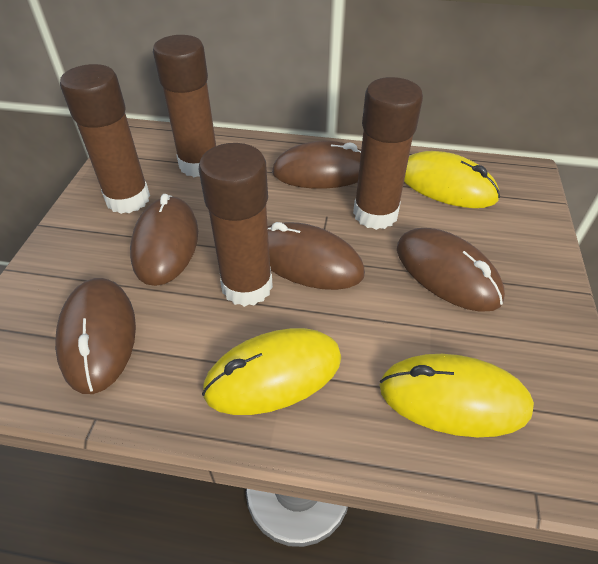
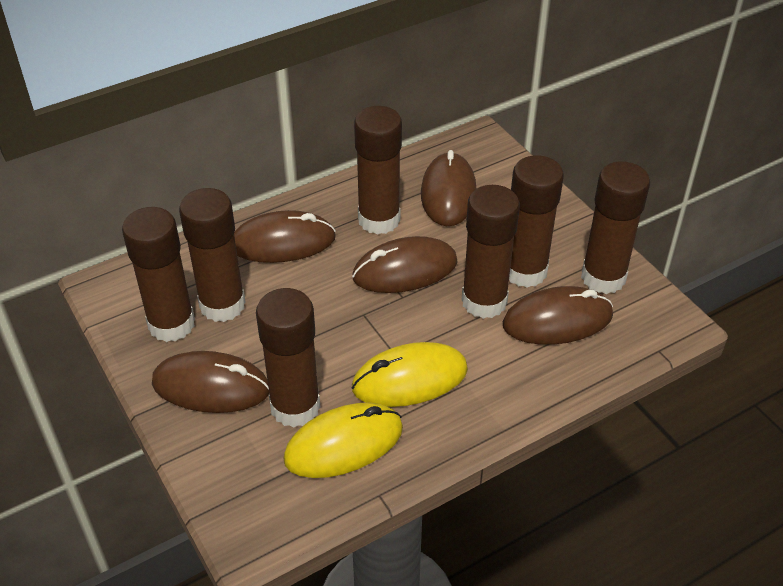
brown glue stick: [60,64,150,214] [153,35,216,177] [199,143,273,307] [353,77,423,230] = 4 -> [122,207,195,342] [179,188,246,322] [256,288,320,428] [354,106,402,235] [462,185,520,319] [509,155,564,288] [581,162,650,294] = 7
yellow mouse: [202,328,341,415] [380,354,534,437] [404,151,500,208] = 3 -> [283,402,403,478] [352,342,468,407] = 2

